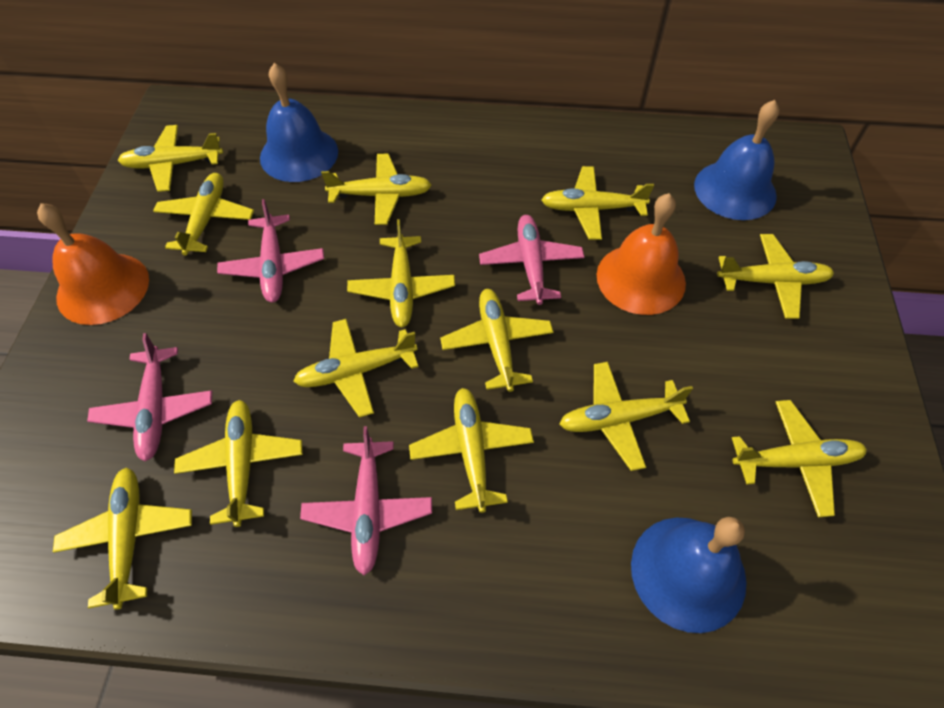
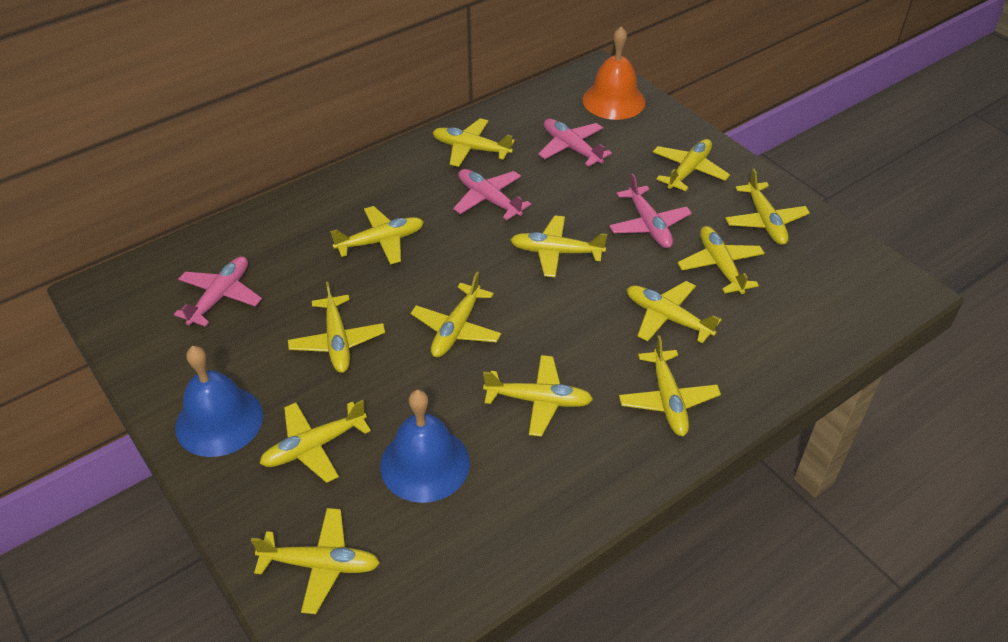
blue bell: [260,63,338,182] [631,517,746,633] [694,100,779,220] = 3 -> [175,346,263,457] [380,390,470,503] = 2
orange bell: [37,203,149,325] [596,193,686,315] = 2 -> [583,26,646,120] = 1

